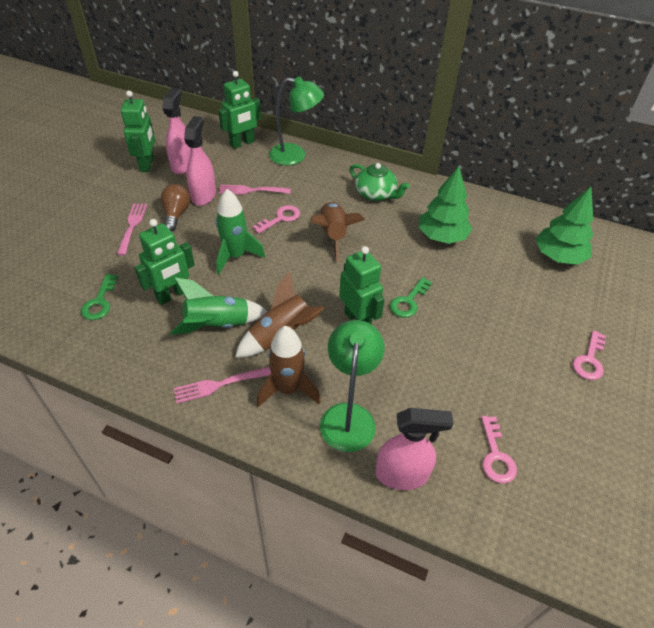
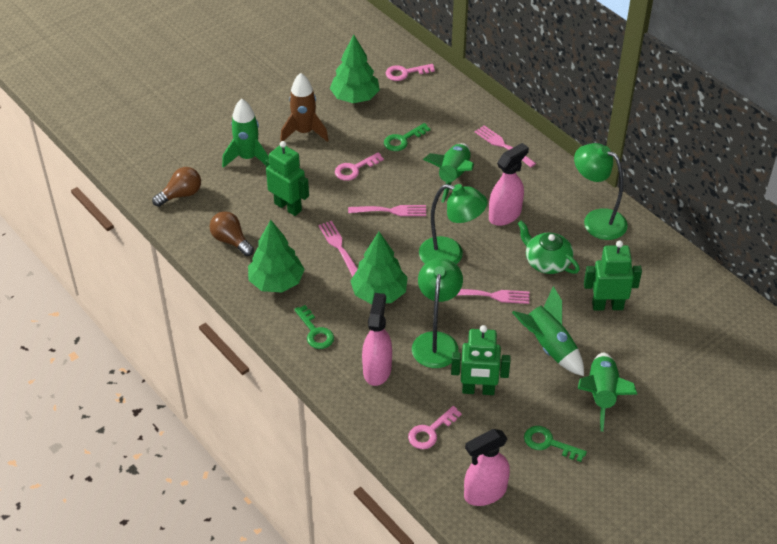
brown light bulb: [161,184,191,232] = 1 -> [152,167,201,207] [210,211,254,256] = 2
brown rocket: [235,272,325,358] [257,326,321,407] [311,201,365,262] = 3 -> [280,73,329,142] = 1
green key: [81,274,118,320] [390,277,432,318] = 2 -> [294,305,334,349] [384,123,430,151] [524,426,587,462] = 3
green lamp: [269,77,324,165] [320,320,385,452] = 2 -> [412,258,463,368] [419,184,487,264] [574,143,628,240] = 3
green robot: [121,91,155,172] [134,219,195,305] [218,71,261,149] [339,246,385,325] = 4 -> [266,141,309,216] [451,325,511,395] [584,241,642,310] = 3
green rocket: [170,277,268,335] [216,189,265,275] = 2 -> [222,99,269,168] [423,143,474,203] [512,286,584,376] [578,353,637,432] = 4
green tree: [419,166,472,244] [536,187,594,265] = 2 -> [248,220,305,293] [330,35,380,103] [350,232,408,304] = 3
pink fork: [117,203,147,255] [174,367,271,404] [219,185,291,195] = 3 -> [318,221,358,277] [348,205,426,216] [457,289,529,304] [475,126,536,167] = 4

